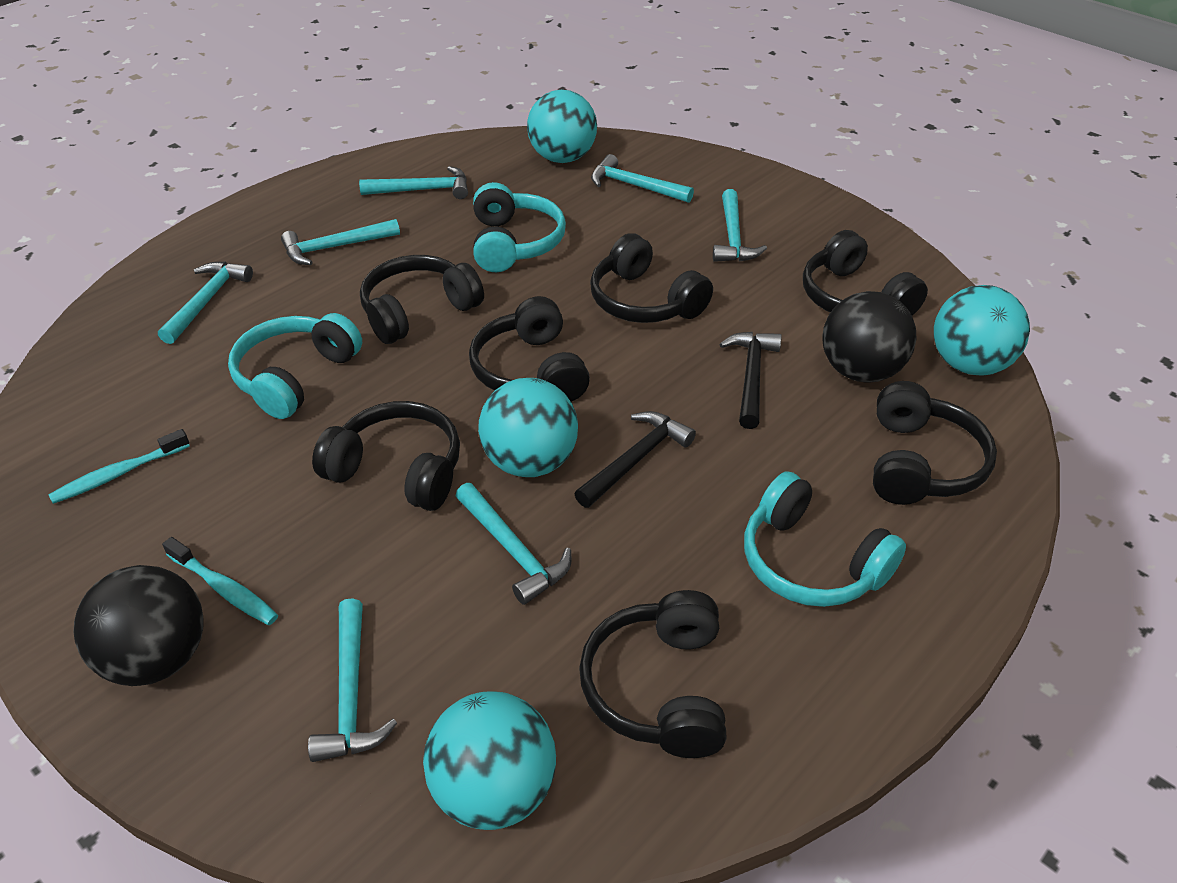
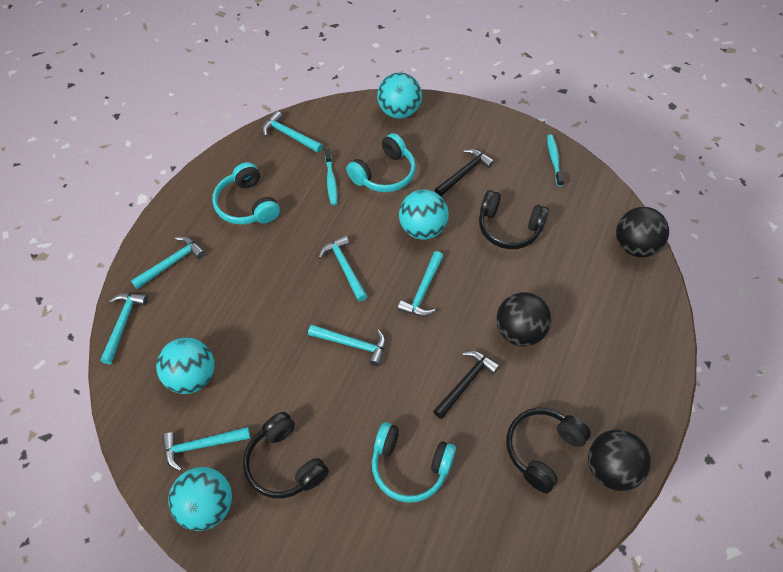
black ball: [73,565,204,686] [822,291,917,382] = 2 -> [496,292,551,346] [588,429,651,491] [616,207,669,257] = 3
black headphones: [312,401,460,511] [360,255,484,344] [469,296,590,402] [579,590,727,758] [590,233,713,323] [803,230,928,315] [873,381,997,505] = 7 -> [243,412,329,499] [479,190,549,249] [506,407,591,493] = 3

